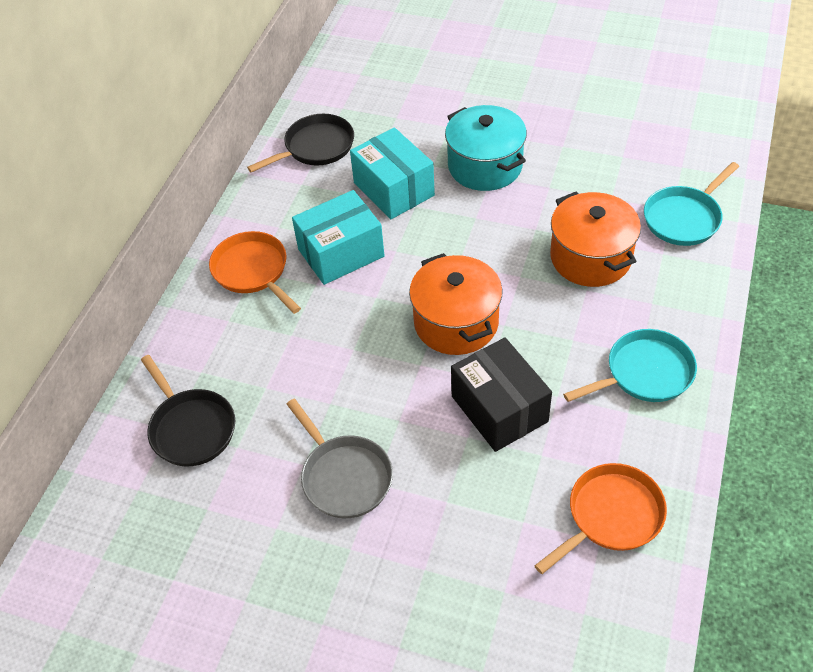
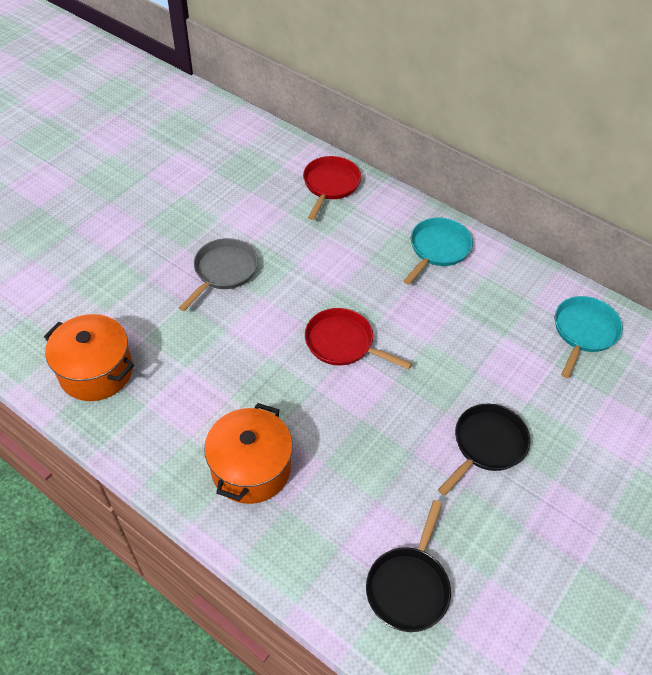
black box: [451,337,552,452] = 1 -> none = 0
orange pan: [209,231,301,314] [534,463,667,574] = 2 -> none = 0
red pan: none = 0 -> [303,156,361,220] [305,308,412,369] = 2
turquoise box: [292,190,385,285] [350,127,435,219] = 2 -> none = 0
turquoise pot: [445,105,527,191] = 1 -> none = 0

